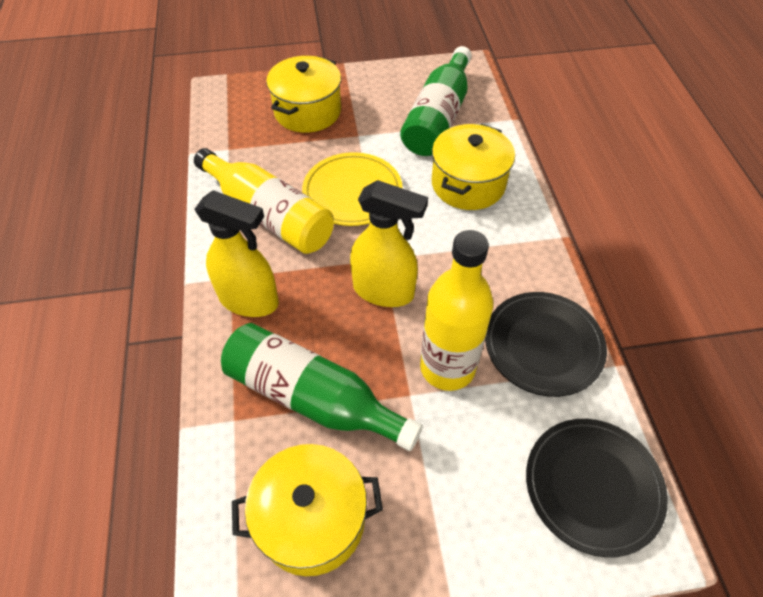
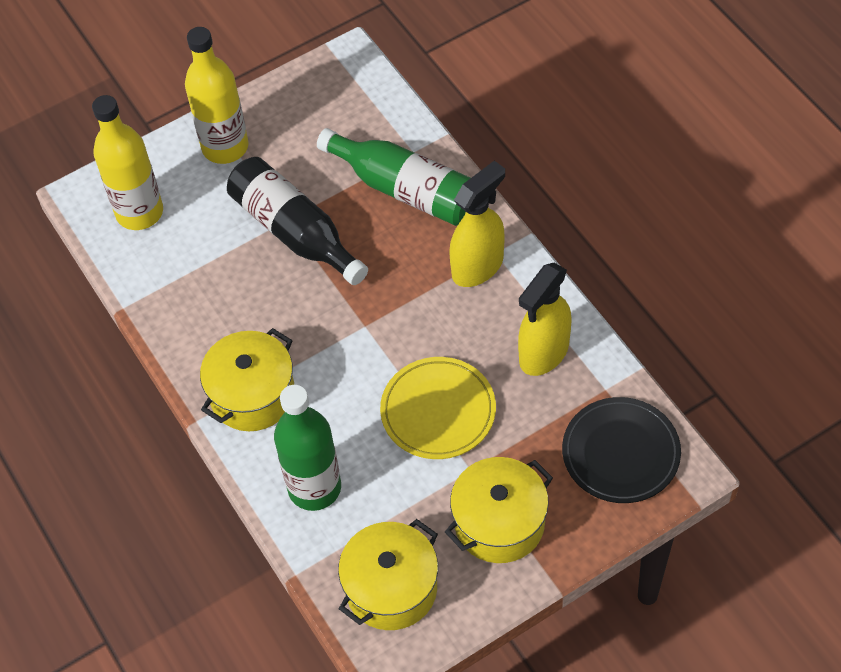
black bottle: none = 0 -> [227,157,368,285] = 1
black plate: [485,292,607,397] [526,419,668,557] = 2 -> [562,397,681,503] = 1

